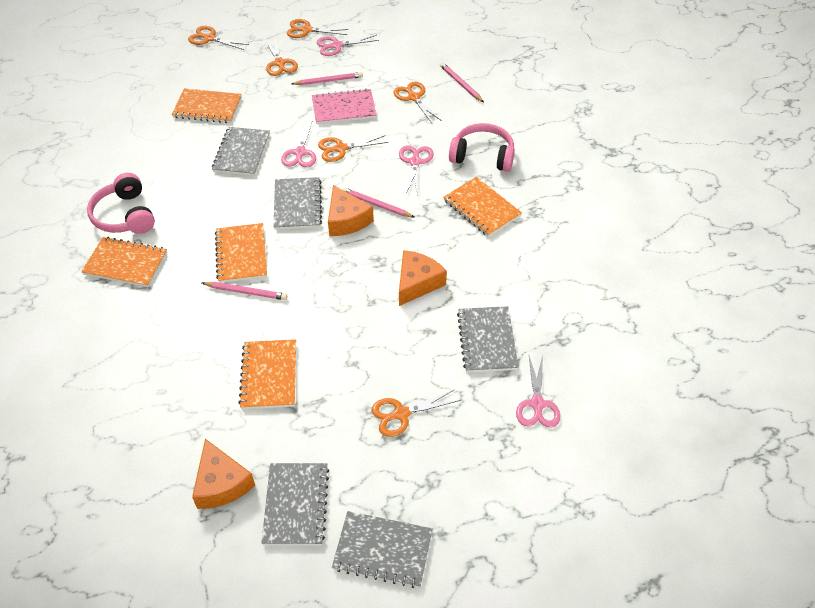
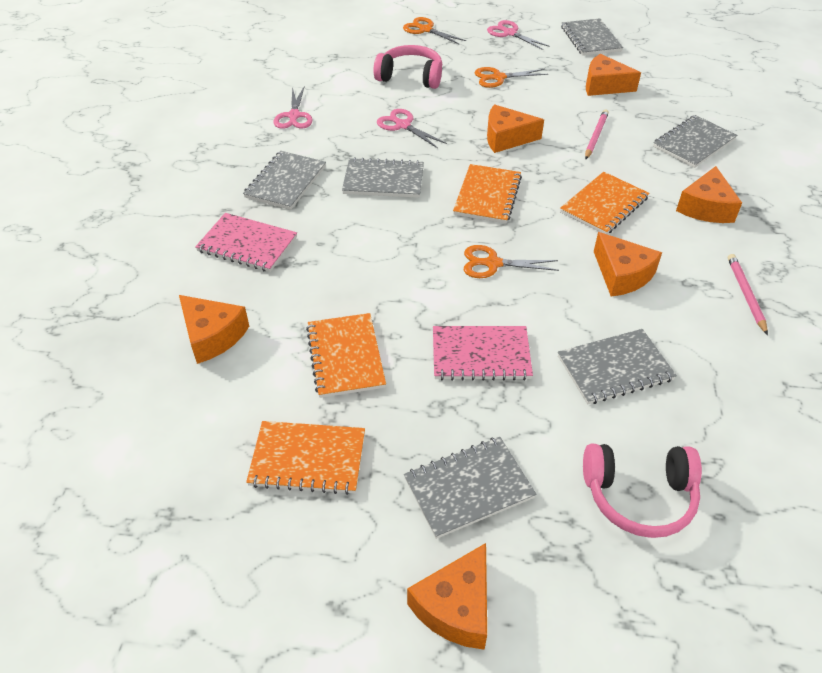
grey notebook: [212,127,270,176] [261,463,329,545] [274,177,322,230] [332,511,433,588] [457,306,519,372] = 5 -> [243,151,326,210] [342,157,424,198] [404,437,536,539] [558,329,677,404] [561,18,623,56] [653,115,737,168] = 6
orange cheese: [192,439,255,509] [328,185,374,236] [399,250,447,306] = 3 -> [179,295,249,364] [407,543,487,650] [487,105,544,153] [586,54,641,96] [594,232,662,297] [676,166,742,223] = 6
orange notebook: [81,237,167,287] [172,88,242,123] [215,223,267,283] [238,339,296,409] [444,177,522,237] = 5 -> [246,421,365,495] [306,313,386,398] [453,164,522,223] [560,172,649,234] = 4
orange scissors: [188,26,249,50] [265,39,298,76] [287,19,349,38] [318,136,388,162] [372,389,460,437] [393,82,442,123] = 6 -> [403,17,466,45] [464,245,559,278] [475,67,548,88] = 3
pink notebook: [312,89,376,124] = 1 -> [195,213,297,272] [433,326,533,381] = 2
pink pencil: [202,282,287,300] [291,72,363,85] [342,187,415,218] [440,62,484,102] = 4 -> [585,110,609,159] [728,254,768,335] = 2
pink scissors: [281,120,316,167] [316,35,379,56] [399,145,434,194] [516,355,560,428] = 4 -> [274,86,313,129] [377,109,447,148] [487,20,550,50] = 3

